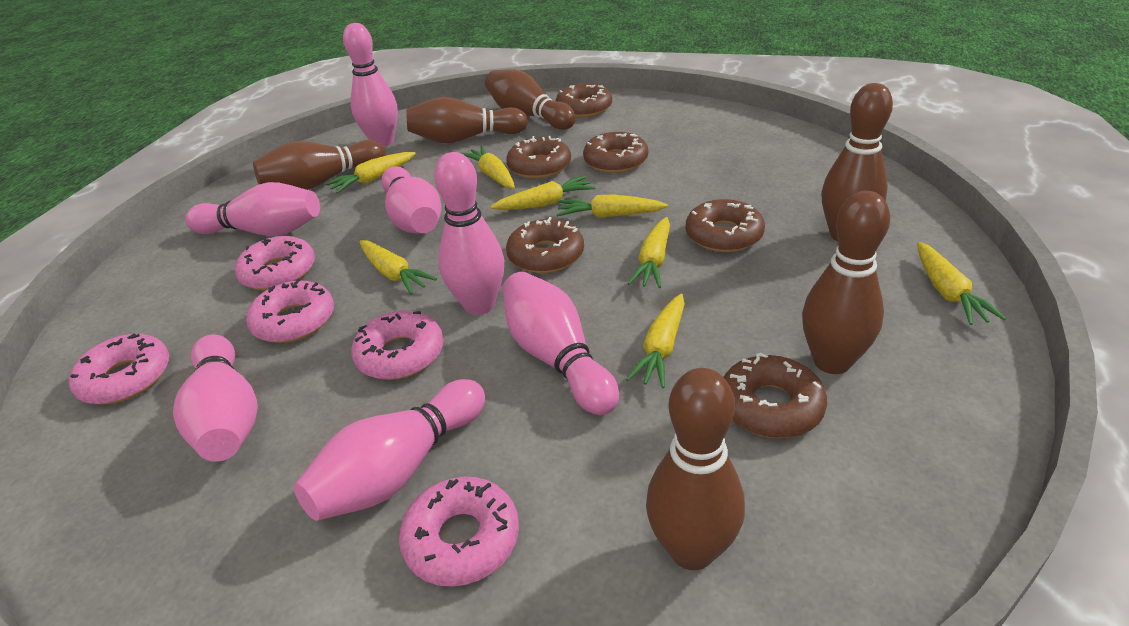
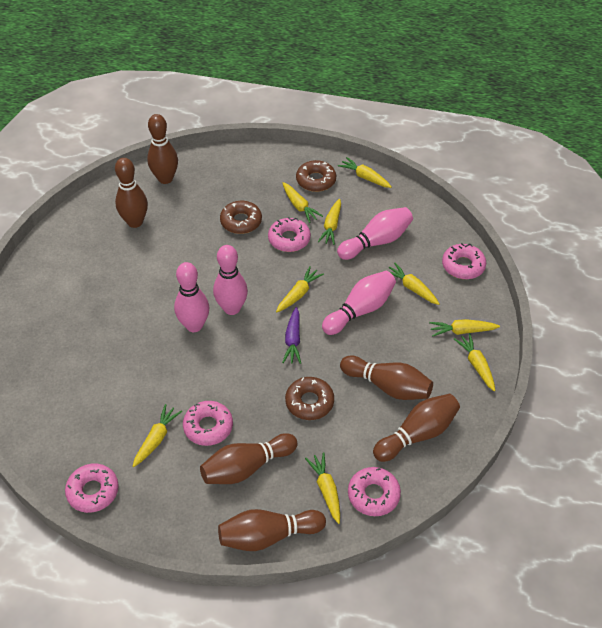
brown donut: [506,136,571,179] [506,217,584,273] [555,83,612,118] [583,132,648,173] [686,199,765,252] [724,353,827,438] = 6 -> [220,201,262,234] [285,377,334,420] [296,160,336,192] = 3
pink bowling pin: [173,334,258,462] [185,182,320,236] [294,379,485,521] [343,23,398,147] [381,166,441,234] [434,152,504,315] [502,272,619,415] = 7 -> [174,262,209,332] [213,245,248,315] [322,271,396,335] [337,207,413,260] = 4
purple carrot: none = 0 -> [282,307,301,364] = 1
yellow carrot: [325,152,416,194] [359,240,437,295] [461,146,515,189] [490,176,596,210] [557,195,668,218] [626,293,685,388] [627,217,670,288] [917,242,1006,325] = 8 -> [133,404,182,467] [276,267,324,312] [283,182,323,223] [305,452,340,524] [318,199,341,245] [338,157,392,188] [389,263,440,305] [429,319,500,337] [454,333,495,391] = 9

